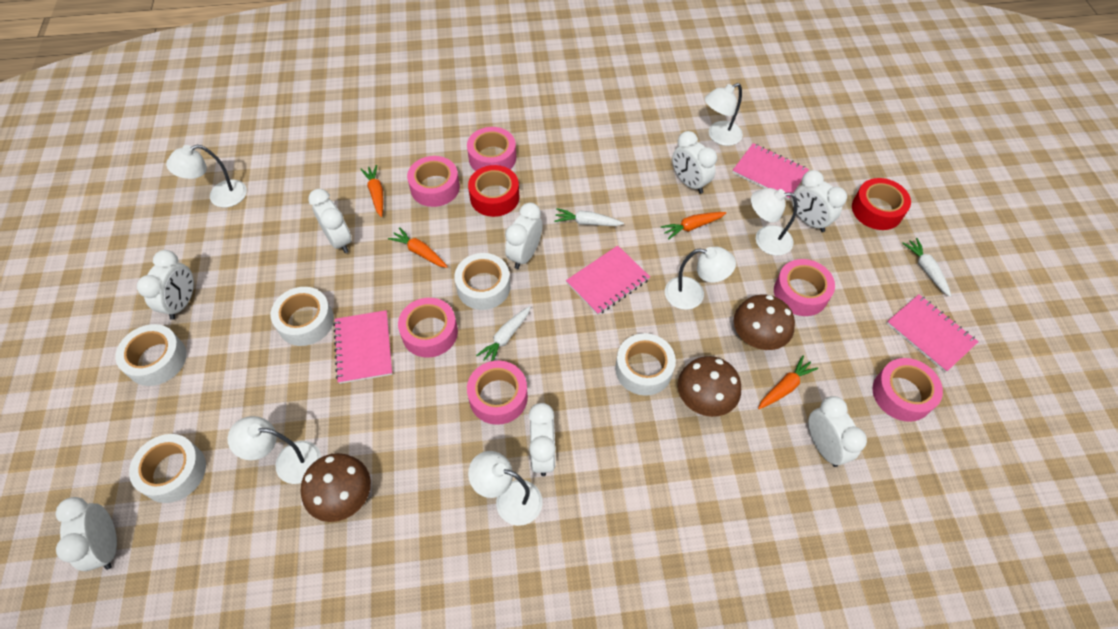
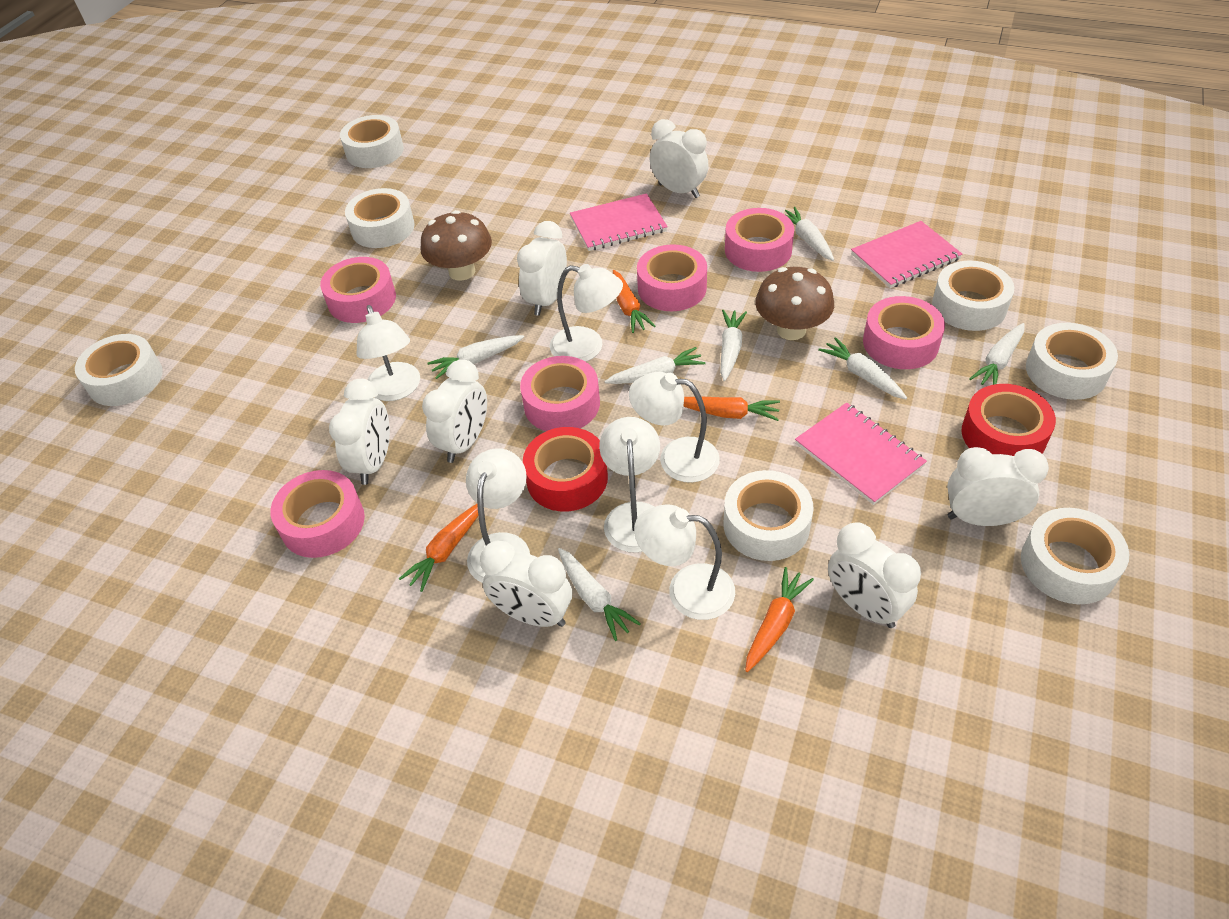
brown mushroom: [300,453,371,522] [678,356,741,417] [734,295,795,350] = 3 -> [420,210,492,281] [755,267,834,340] = 2
pink notebook: [333,310,392,384] [566,246,650,315] [732,143,809,200] [886,294,979,372] = 4 -> [570,193,668,251] [795,403,927,505] [851,221,962,288] = 3
white carrot: [476,306,531,361] [554,208,624,226] [902,238,951,297] = 3 -> [427,335,524,379] [558,548,641,641] [605,347,706,384] [720,310,747,381] [785,207,834,261] [818,337,907,399] [969,323,1025,385] = 7
white clock: [55,497,117,571] [137,250,194,320] [308,189,352,253] [505,202,542,269] [528,403,556,476] [672,131,717,194] [792,170,847,232] [808,396,867,467] = 8 -> [329,379,390,485] [422,359,487,463] [480,540,572,627] [517,221,567,316] [650,119,709,198] [828,522,921,628] [947,447,1049,526] = 7
white tape: [115,324,187,386] [129,434,206,503] [271,287,334,346] [454,253,510,310] [615,333,676,396] = 5 -> [75,334,163,406] [340,115,404,168] [345,188,415,248] [723,470,813,561] [932,261,1014,331] [1021,508,1129,604] [1026,323,1118,400] = 7

